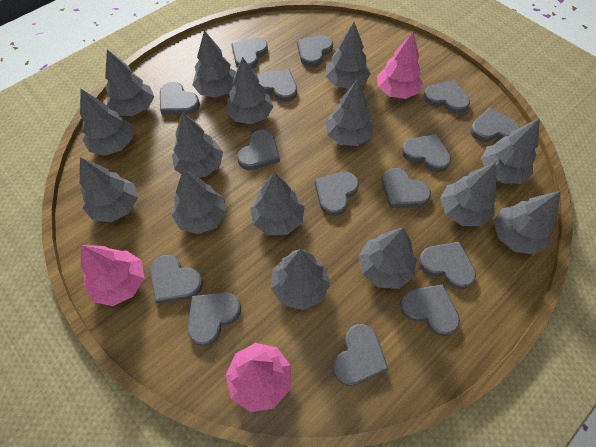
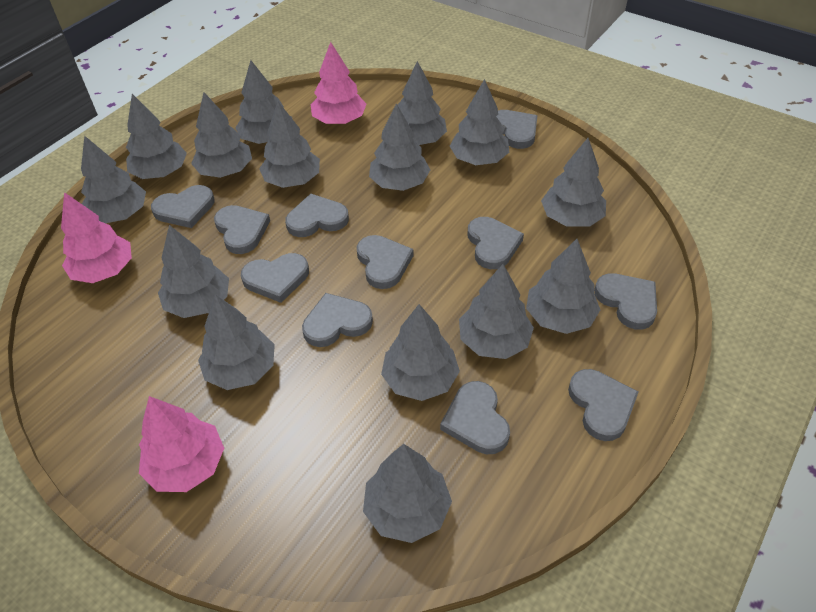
grey heart: [150,255,203,304] [160,82,200,115] [188,292,241,346] [232,38,268,69] [237,129,280,170] [258,69,297,102] [297,35,333,67] [315,171,359,216] [333,324,389,386] [382,168,431,208] [400,284,460,336] [402,134,451,172] [419,242,476,289] [423,80,470,114] [470,108,520,142] = 15 -> [151,185,215,228] [214,205,270,254] [241,253,309,303] [285,194,349,237] [302,293,373,347] [357,235,414,289] [440,381,510,454] [468,217,524,269] [496,110,538,149] [568,369,639,441] [594,273,657,330] = 11

